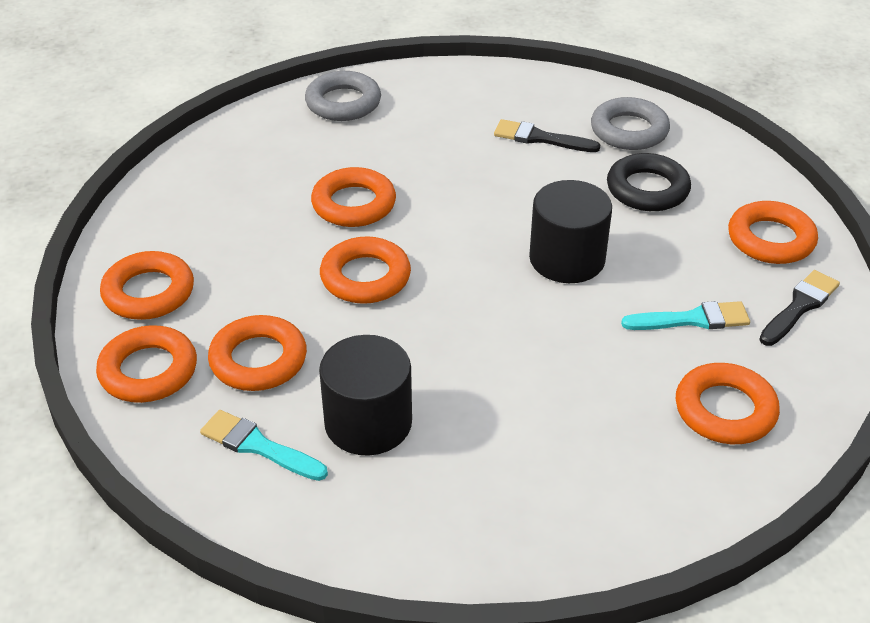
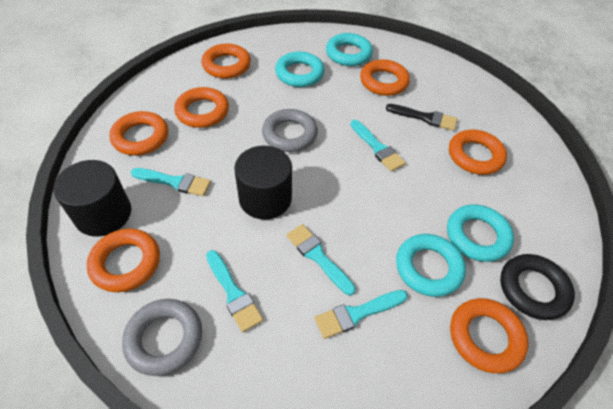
black brush: [494,119,600,152] [759,270,840,346] = 2 -> [386,104,457,131] = 1
turquoise brush: [200,410,328,481] [621,301,750,330] = 2 -> [131,168,211,196] [206,250,263,332] [286,224,356,295] [315,290,407,339] [351,120,405,172] = 5
turquoise ring: none = 0 -> [275,51,324,87] [326,33,373,66] [396,234,466,297] [447,204,514,262] = 4

